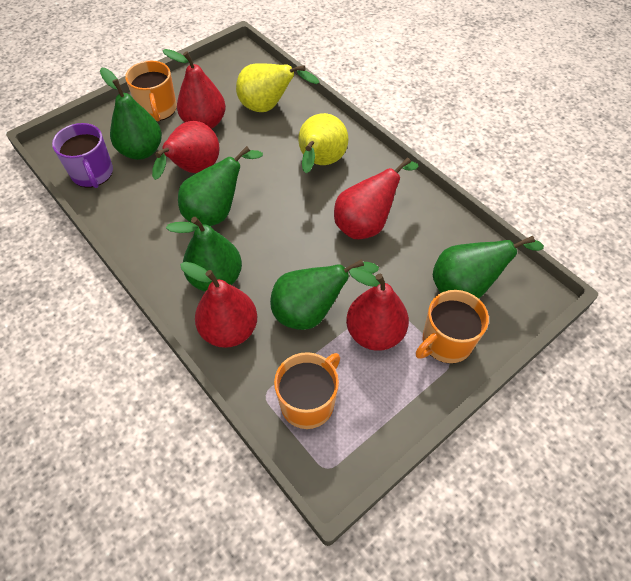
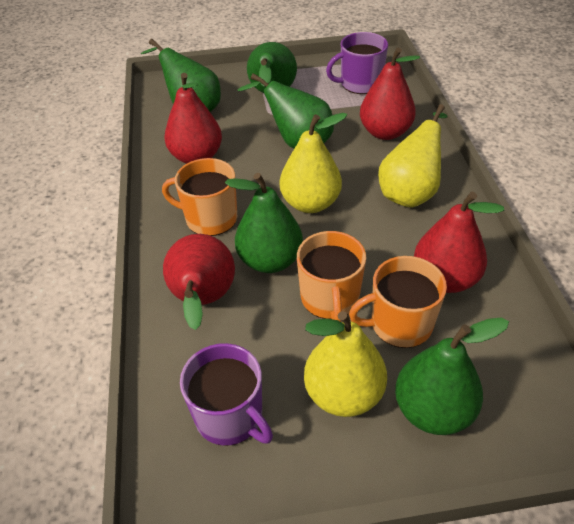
purple mug: [52,123,113,188] = 1 -> [180,343,273,446] [326,32,388,94] = 2
red pear: [152,121,219,180] [162,49,226,129] [180,262,257,348] [334,158,419,239] [346,268,409,351] = 5 -> [163,234,235,330] [164,73,222,164] [360,47,420,140] [414,191,504,293] = 4
yellow pear: [236,63,319,112] [298,113,348,173] = 2 -> [280,113,347,213] [304,311,387,417] [378,104,448,208] = 3

